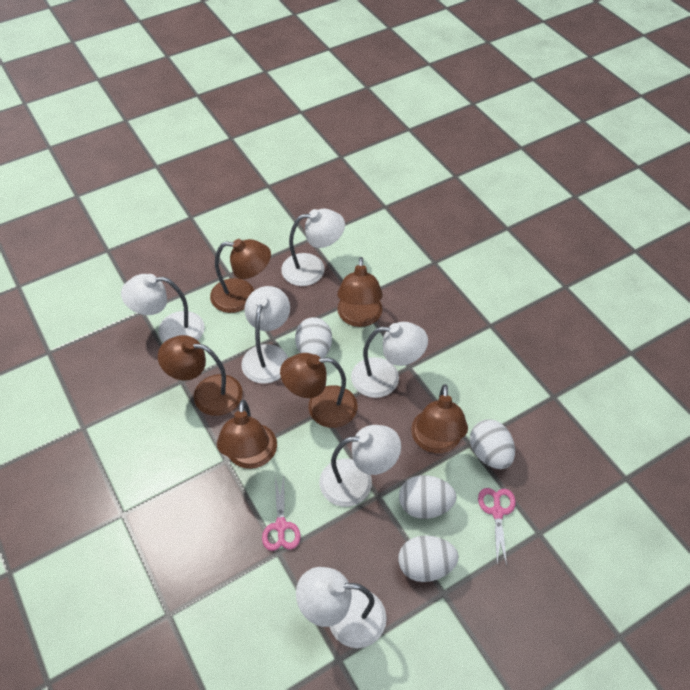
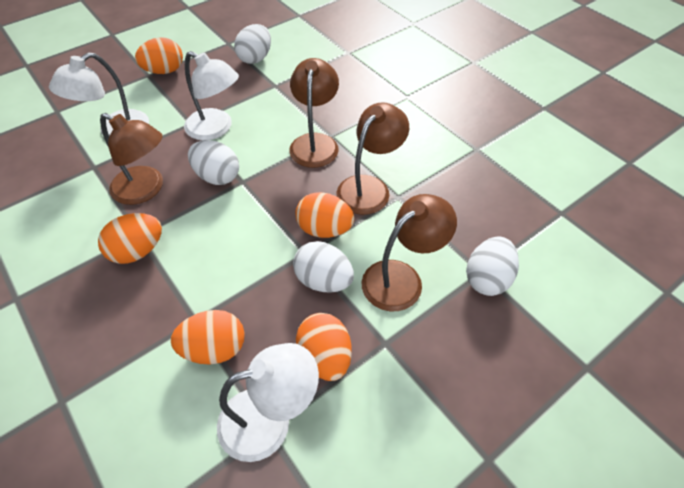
brown lamp: [158,335,243,416] [210,239,271,313] [217,400,277,469] [280,353,357,428] [337,257,383,327] [411,384,468,453] = 6 -> [100,113,163,205] [289,58,339,168] [337,102,409,215] [362,194,457,311] = 4
orange egg: none = 0 -> [98,213,162,264] [135,37,183,74] [171,310,245,364] [295,192,354,238] [296,313,352,381] = 5
pink scissors: [262,477,301,551] [478,488,516,566] = 2 -> none = 0
white lamp: [121,274,205,342] [241,286,290,384] [281,209,345,286] [296,567,387,648] [320,425,401,507] [351,322,428,398] = 6 -> [49,52,149,136] [184,51,239,140] [217,343,319,462] = 3

